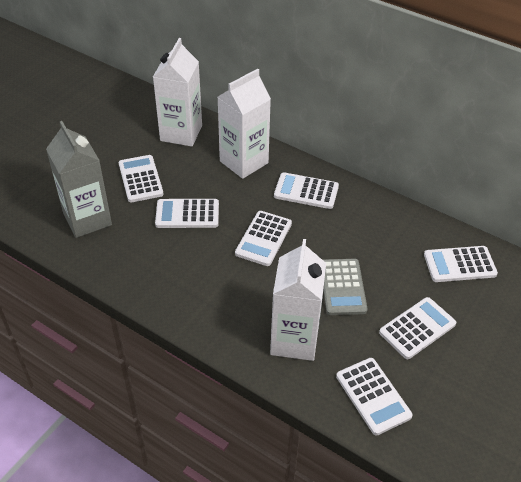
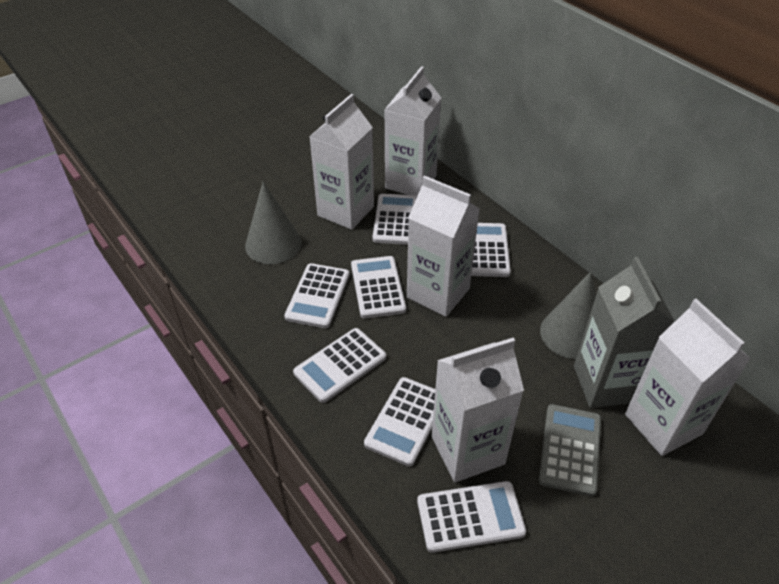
grey cone: none = 0 -> [245,182,302,264] [540,271,596,359] = 2
white carton: [153,38,202,147] [218,69,271,179] [270,239,326,361] = 3 -> [309,94,374,230] [384,66,441,196] [407,175,480,317] [432,338,524,483] [625,299,751,456] = 5

